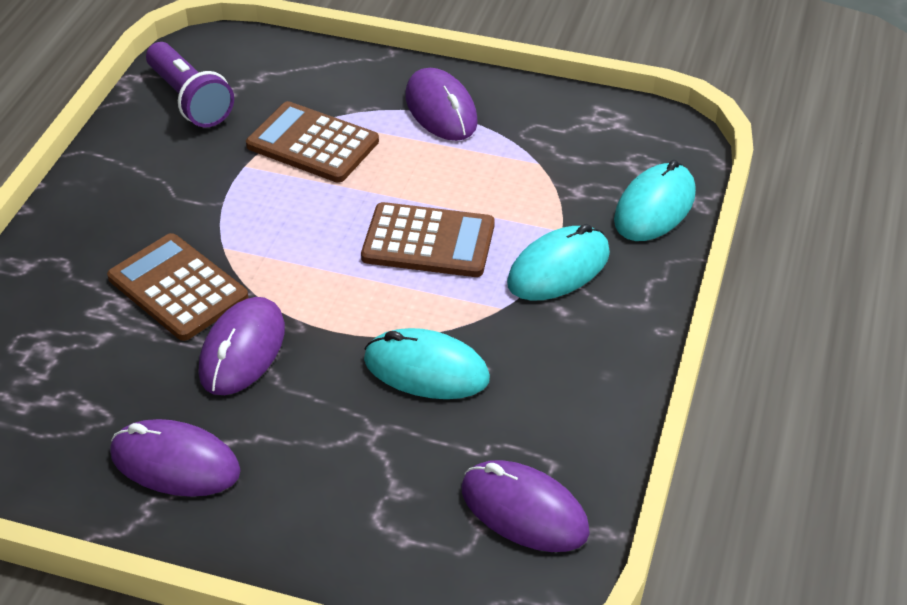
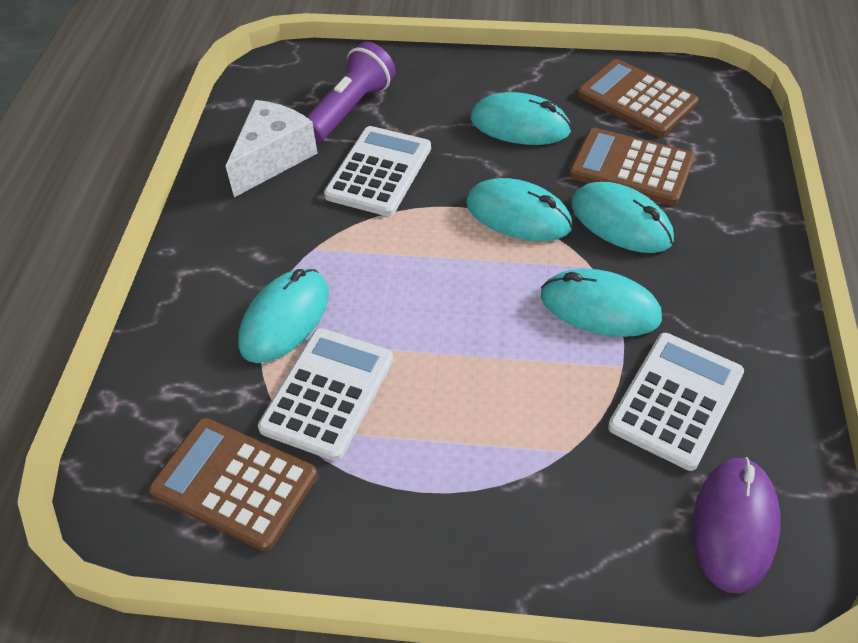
purple mouse: [110,419,241,497] [198,297,285,395] [405,68,478,141] [461,460,590,552] = 4 -> [693,457,780,593] = 1
turquoise mouse: [364,328,490,399] [507,224,610,301] [614,160,696,241] = 3 -> [238,269,329,363] [466,178,573,241] [470,92,572,145] [541,269,662,337] [571,182,674,253] = 5
white calculator: none = 0 -> [258,328,393,461] [324,126,431,216] [608,333,744,471] = 3
white cheese: none = 0 -> [226,100,317,197] = 1

